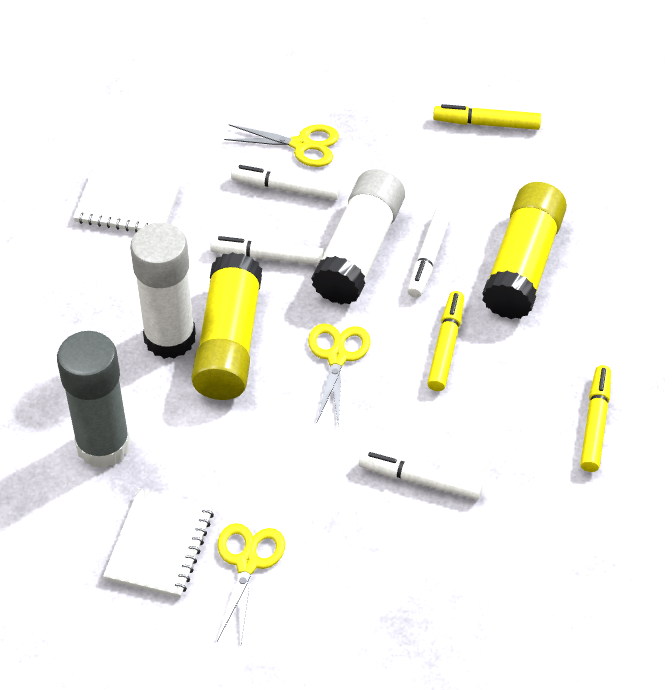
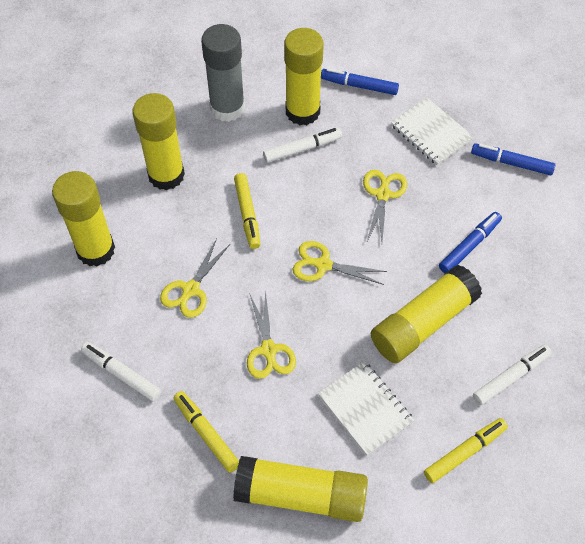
blue marker: none = 0 -> [321,68,399,95] [439,212,502,273] [471,143,555,175] = 3
white glue stick: [130,223,196,359] [311,169,405,305] = 2 -> none = 0
white marker: [210,236,325,265] [231,165,341,200] [359,451,483,500] [407,206,452,298] = 4 -> [81,342,161,401] [263,128,342,163] [473,345,552,405] = 3
yellow glue stick: [192,252,262,400] [482,182,567,319] = 2 -> [52,171,115,267] [133,93,185,190] [233,456,368,522] [284,28,324,125] [371,265,482,363] = 5
yellow scissors: [217,523,285,642] [224,124,339,167] [308,323,371,427] = 3 -> [160,238,230,318] [247,290,296,379] [293,241,387,285] [363,170,407,241] = 4

